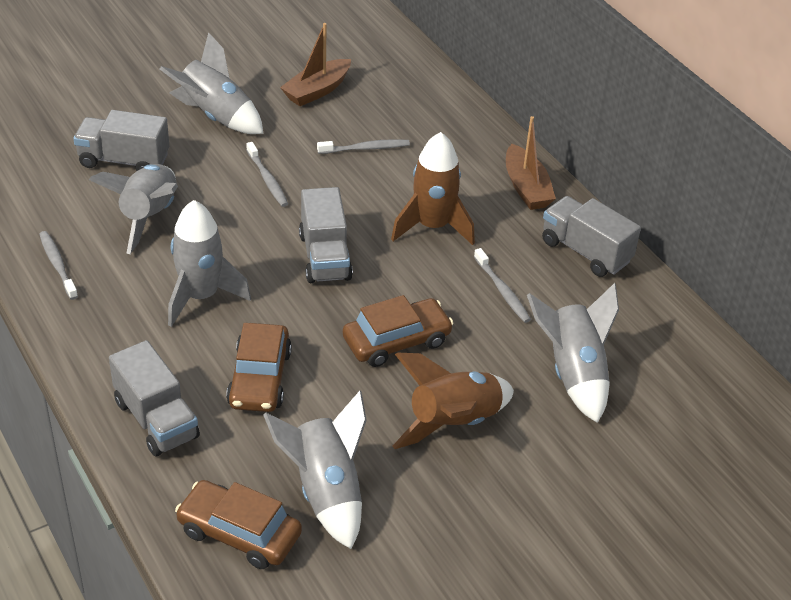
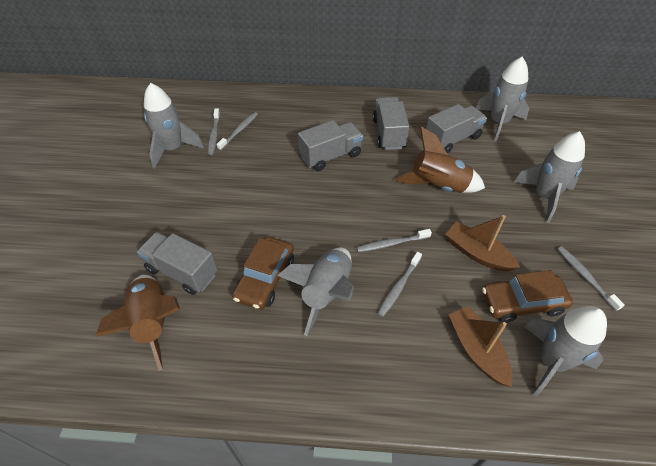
brown car: [175,480,302,569] [226,323,292,412] [343,295,454,367] = 3 -> [232,236,294,310] [482,270,573,323] = 2
grey toothbrush: [39,231,78,300] [246,142,288,207] [317,139,410,154] [474,248,531,323] = 4 -> [208,108,220,155] [217,112,258,151] [357,229,432,252] [377,252,422,317] [557,246,625,311] = 5

